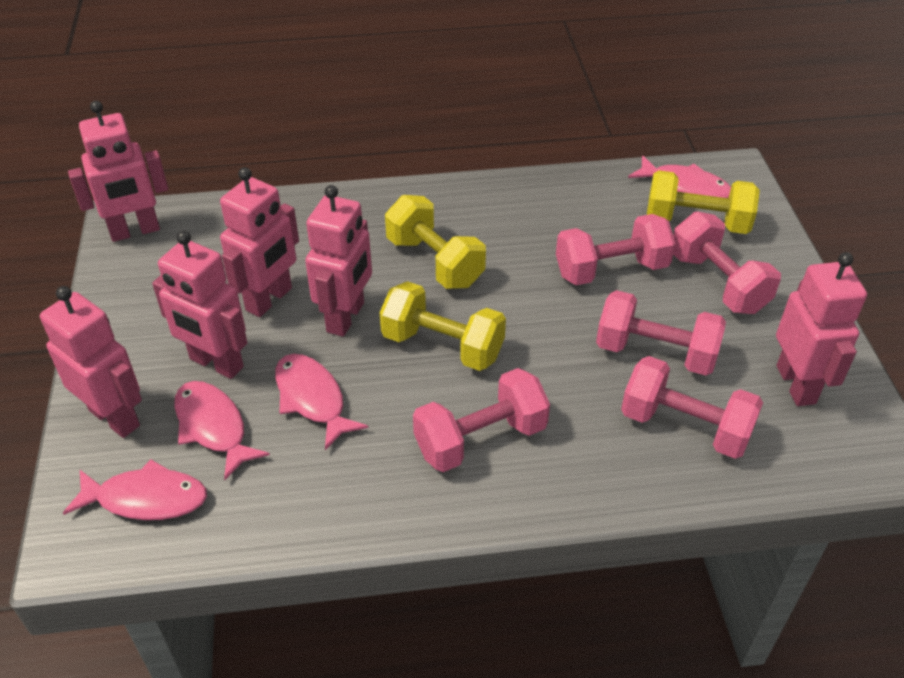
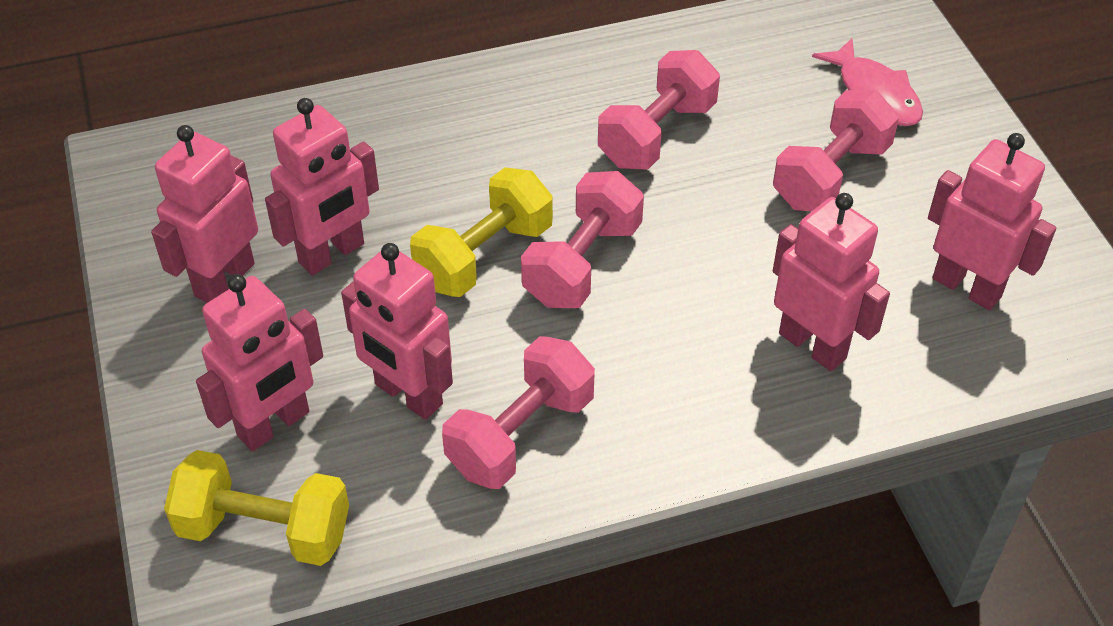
pink dumbbell: [413,368,550,472] [556,214,676,285] [596,290,726,375] [621,356,763,459] [673,211,781,314] = 5 -> [442,336,595,489] [521,171,644,308] [598,50,720,170] [773,90,899,212] = 4
pink fish: [63,459,207,520] [174,381,270,480] [275,354,368,450] [628,155,731,198] = 4 -> [812,38,923,126] = 1
yellow dumbbell: [380,281,506,371] [385,195,486,289] [647,170,760,234] = 3 -> [164,450,349,566] [410,167,553,297] = 2

